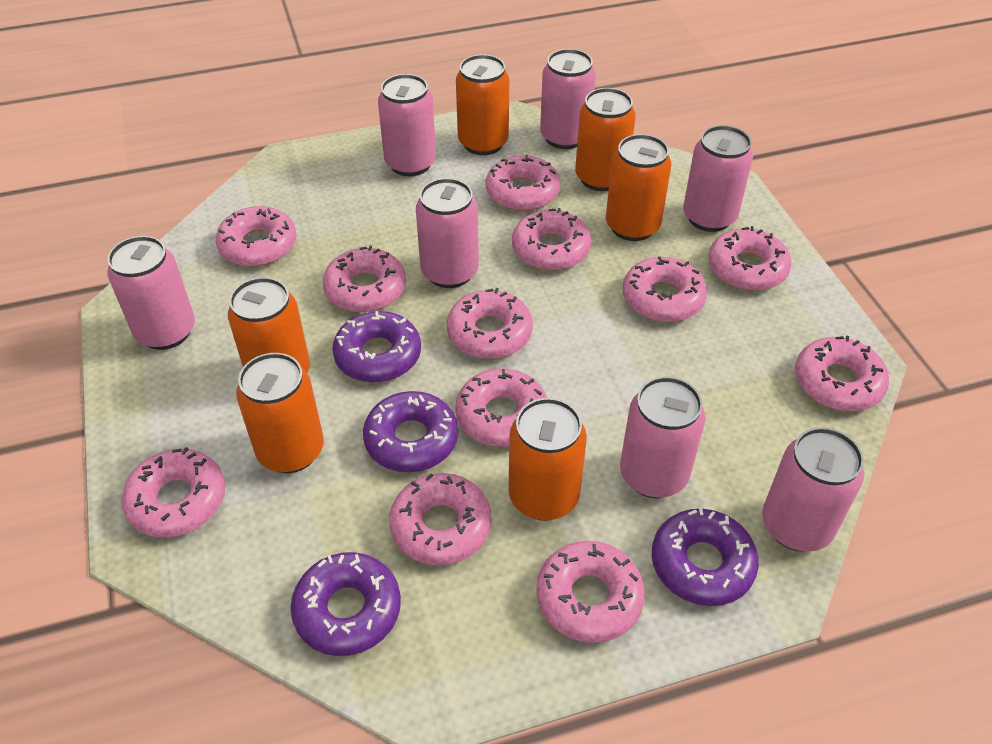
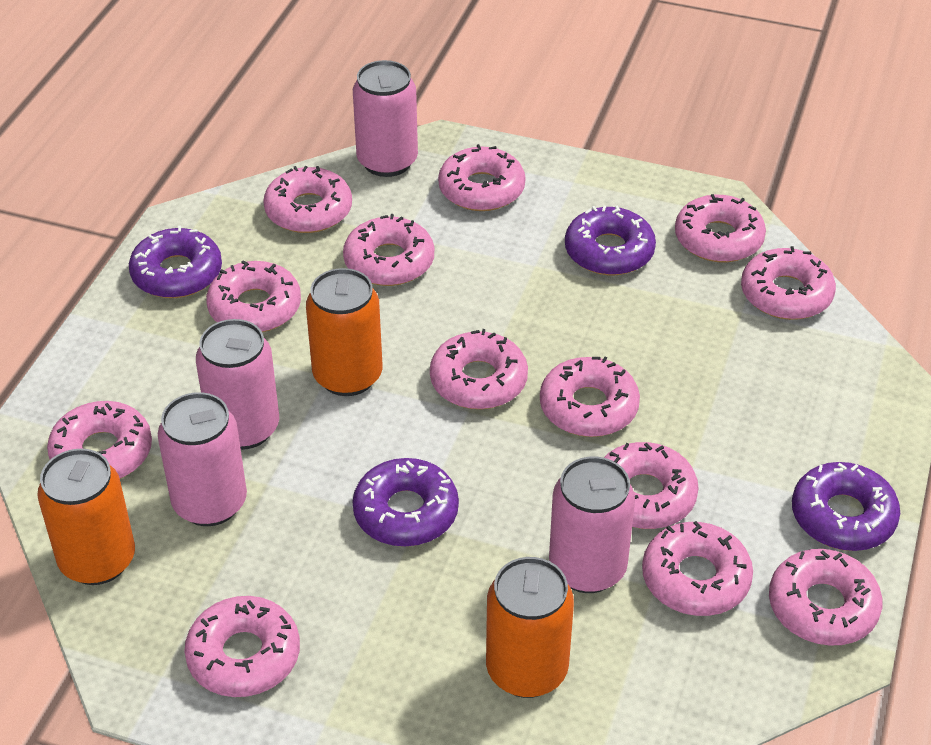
orange can: [228,277,310,373] [236,353,324,473] [456,54,509,155] [509,398,587,521] [575,88,636,191] [606,134,671,241] = 6 -> [37,448,135,585] [306,268,383,396] [486,557,574,698] = 3
pink can: [107,236,195,350] [378,74,436,176] [416,178,479,288] [540,49,596,149] [620,377,705,498] [683,125,753,232] [762,427,864,552] = 7 -> [158,392,247,526] [196,319,279,450] [353,60,418,177] [549,457,635,593] = 4
pink donut: [121,447,225,538] [216,206,297,266] [323,246,406,312] [389,473,492,565] [447,288,533,359] [455,368,547,447] [486,155,560,211] [512,208,591,270] [536,541,645,643] [623,256,707,322] [708,226,791,291] [795,336,889,411] = 12 -> [47,401,152,479] [184,596,300,697] [206,260,301,332] [263,166,352,233] [343,214,434,286] [430,329,528,409] [438,144,526,211] [540,356,640,437] [604,442,699,529] [642,521,753,616] [675,194,766,262] [741,246,836,320] [769,549,883,646] = 13

